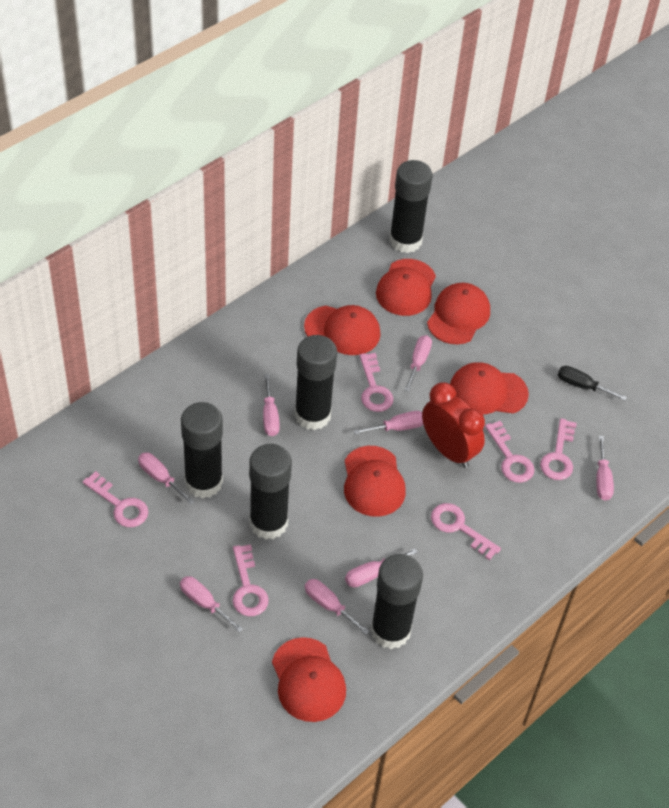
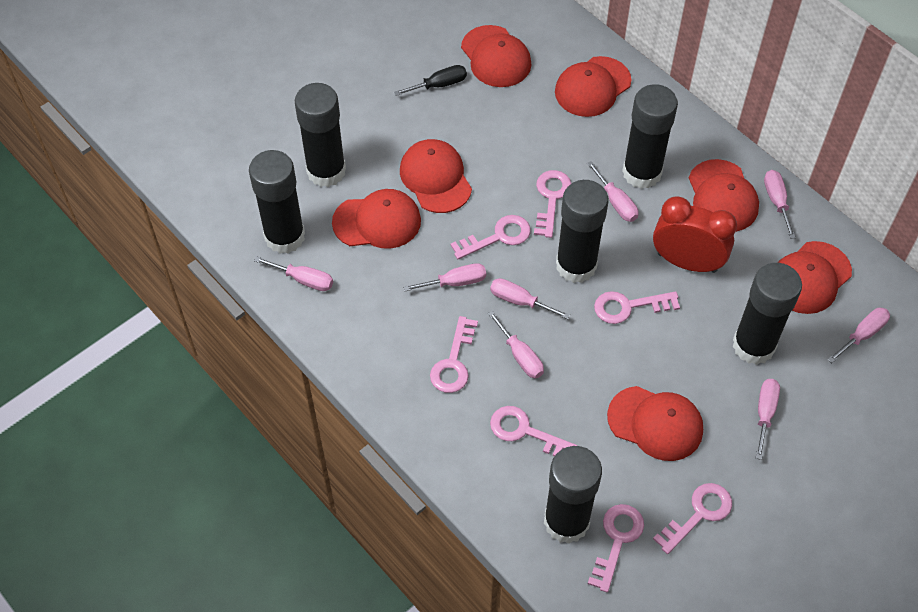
black glue stick: [181,402,223,498] [249,444,292,540] [295,335,337,430] [370,554,423,649] [389,160,433,253] = 5 -> [249,150,305,254] [295,83,346,187] [544,446,602,544] [556,180,608,283] [622,84,678,189] [732,263,802,365] = 6
pink key: [82,471,148,527] [232,544,269,616] [359,353,393,412] [431,503,501,560] [485,421,534,483] [540,418,577,480] = 6 -> [430,316,478,393] [450,215,531,259] [490,406,577,456] [534,170,572,238] [588,504,644,593] [594,291,680,324] [653,483,732,554] = 7
red cap: [272,637,346,722] [304,305,381,355] [344,446,406,517] [376,259,436,316] [427,283,490,344] [450,362,529,414] = 6 -> [332,189,421,249] [400,139,472,213] [461,25,532,87] [555,56,631,117] [607,386,703,461] [689,159,759,232] [777,241,852,314] = 7

